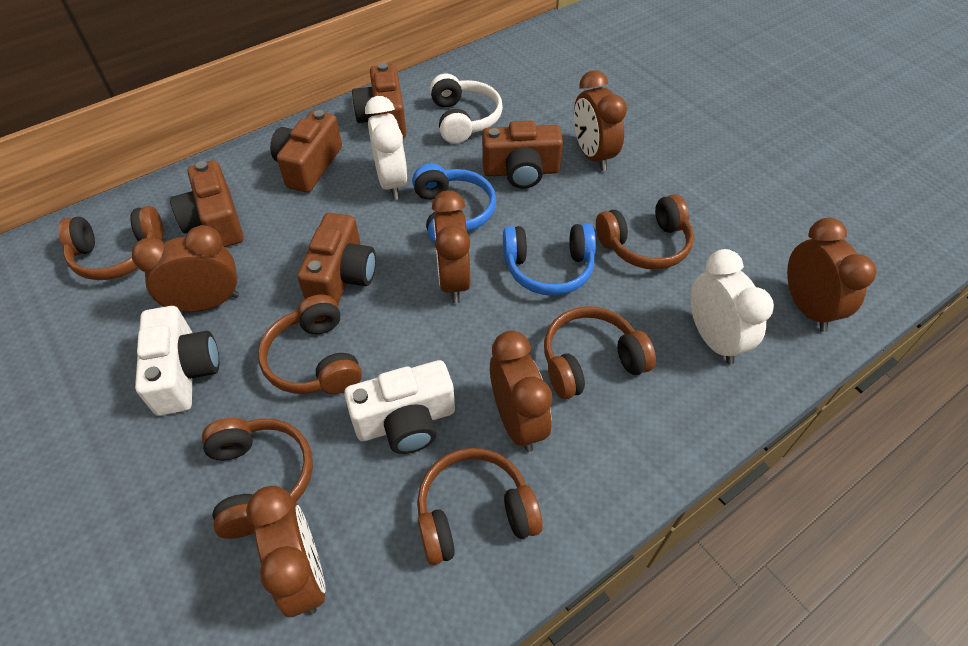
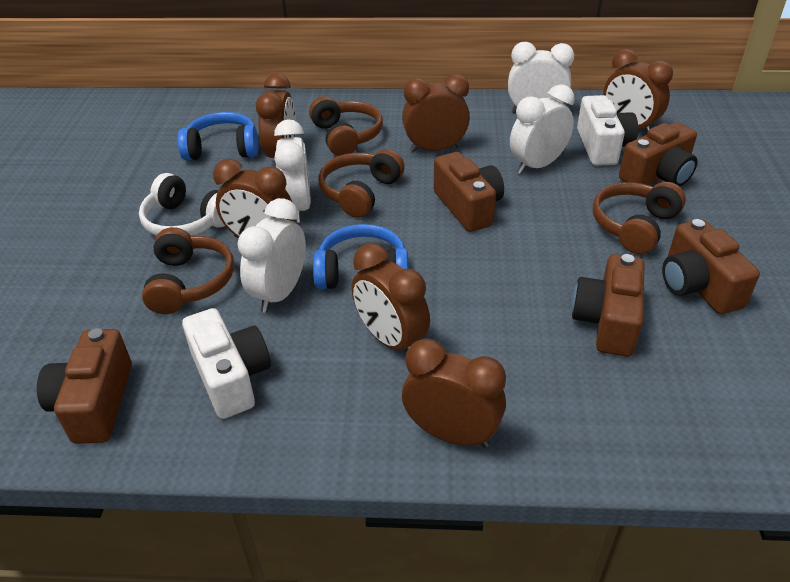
brown headphones: [58,206,164,280] [202,418,313,539] [258,294,362,394] [417,448,543,565] [544,306,656,399] [596,194,694,270] = 6 -> [142,227,234,314] [309,96,383,156] [318,149,405,218] [593,182,686,254] = 4
white clock: [365,96,408,200] [690,249,774,364] = 2 -> [237,198,306,313] [274,119,311,223] [508,42,574,113] [510,84,575,174] = 4

